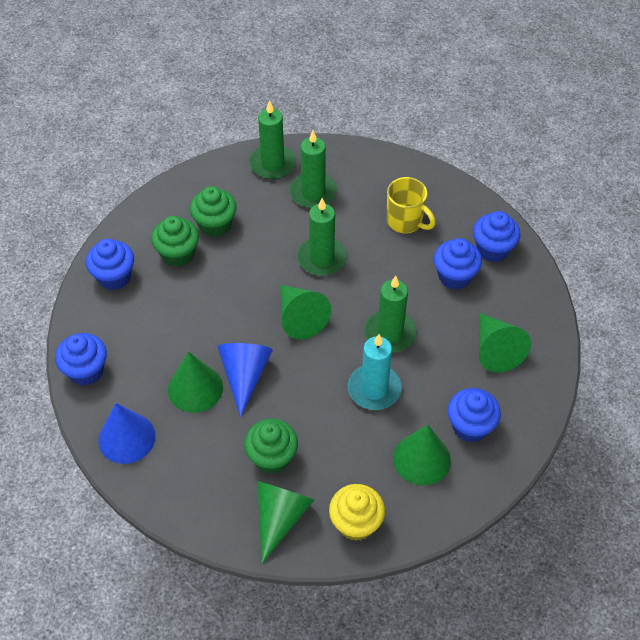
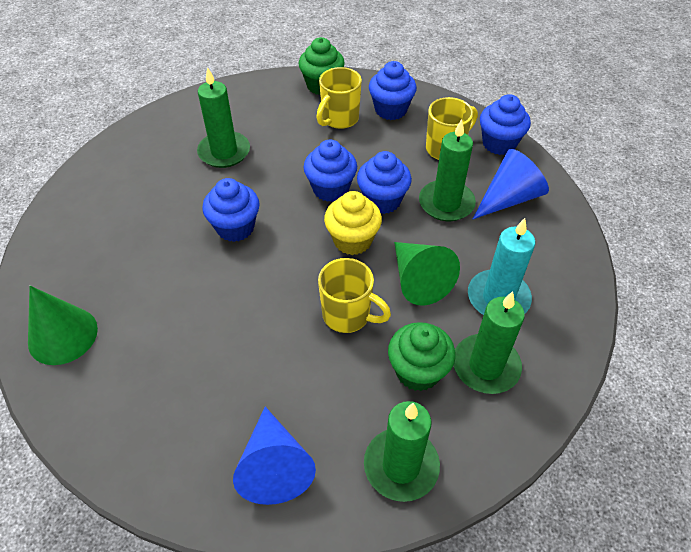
green cone: [168,352,223,413] [257,481,314,563] [280,285,331,339] [393,425,451,486] [479,313,531,373] = 5 -> [28,286,98,365] [394,242,460,306] = 2
green cupcake: [151,216,199,267] [190,186,237,237] [244,419,298,474] = 3 -> [299,37,345,95] [388,322,456,391] = 2
yellow mug: [387,177,436,234] = 1 -> [316,67,362,129] [318,258,391,333] [426,97,478,160] = 3

